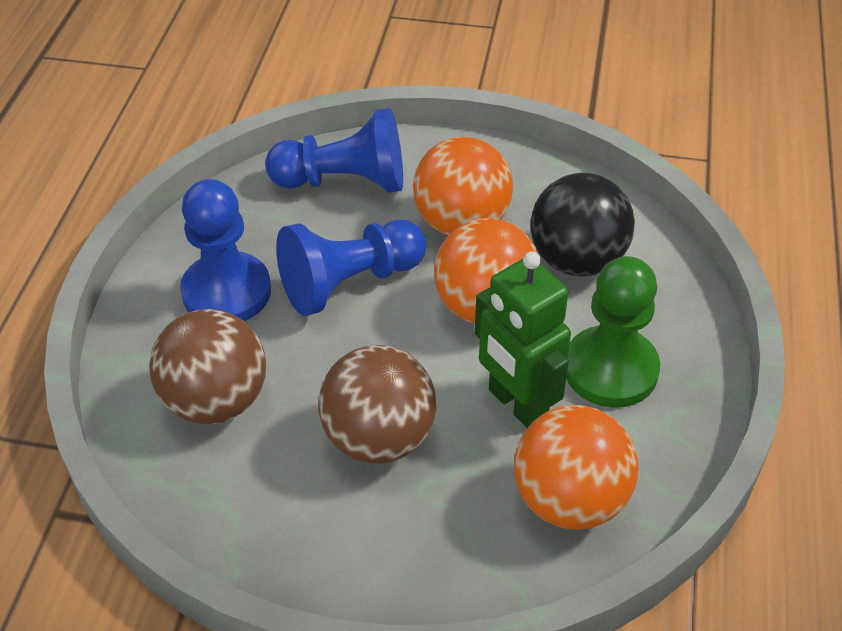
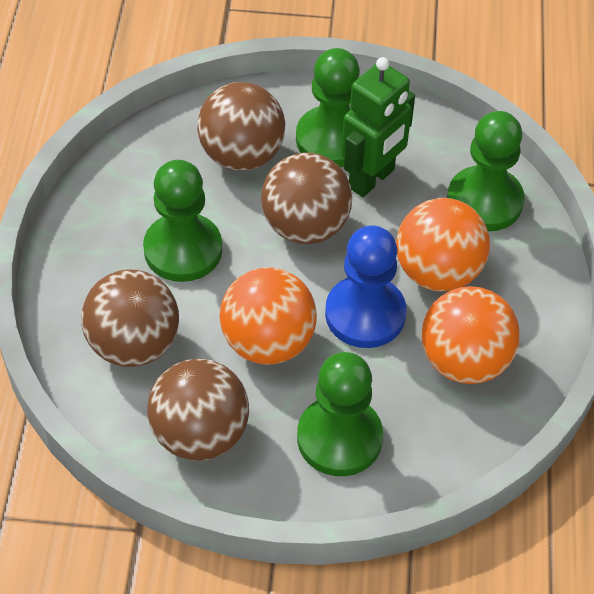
black ball: [530,173,635,276] = 1 -> none = 0
blue pawn: [180,179,271,321] [265,108,403,193] [276,220,426,316] = 3 -> [325,225,407,348] = 1
brown ball: [149,309,266,424] [318,345,437,464] = 2 -> [81,269,179,367] [147,359,249,461] [197,82,285,171] [261,153,352,244] = 4
green pawn: [566,256,660,408] = 1 -> [143,160,222,282] [296,48,360,167] [297,352,383,476] [447,111,524,232] = 4

